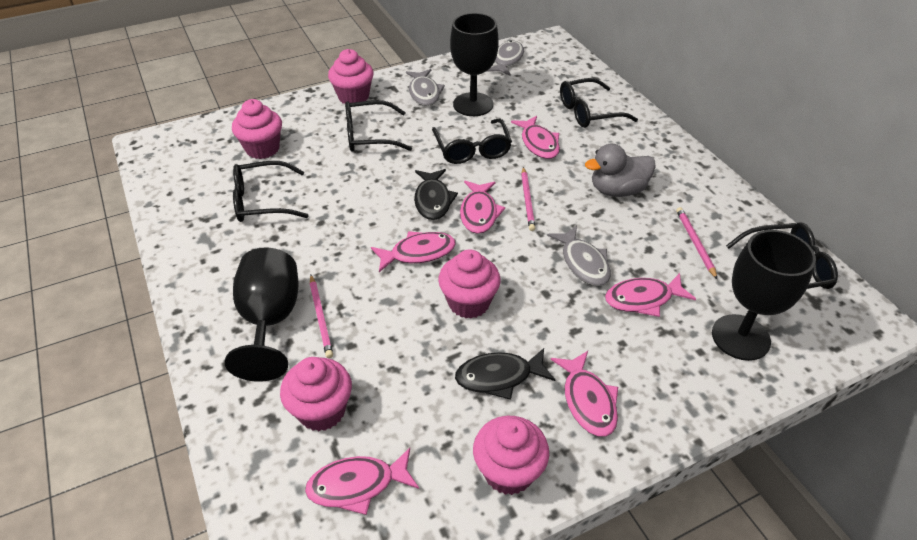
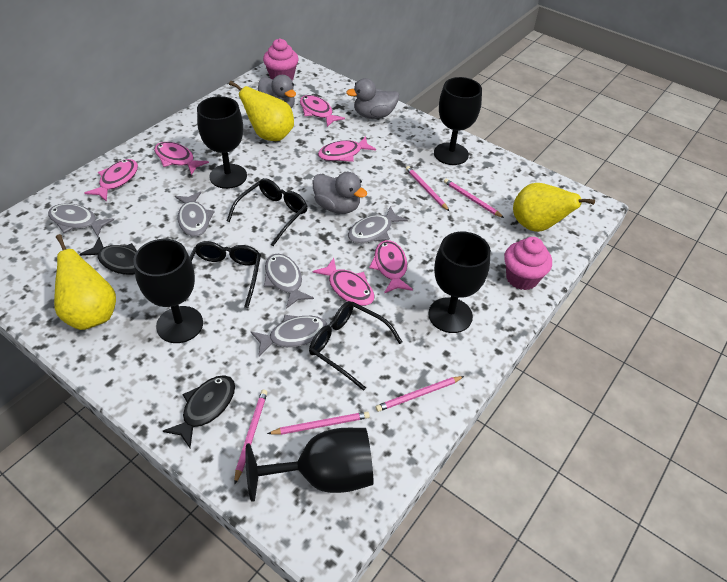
black glasses: [233,161,309,222] [345,100,412,152] [432,119,512,164] [560,78,638,128] [726,223,838,289] = 5 -> [185,241,261,308] [227,178,308,246] [309,301,402,391] = 3
black goblet: [225,247,299,382] [450,13,499,116] [712,230,816,361] = 3 -> [133,239,203,343] [197,96,247,189] [245,428,373,502] [428,232,491,333] [434,77,482,165] = 5
grey duck: [585,144,656,197] = 1 -> [258,75,296,109] [312,172,368,214] [346,78,399,119] = 3
grey fish: [406,69,445,106] [487,41,524,76] [547,225,611,286] = 3 -> [48,203,114,237] [175,191,215,237] [251,315,328,356] [264,254,314,309] [348,206,408,244] = 5
pink cupcake: [232,99,282,159] [280,357,352,431] [328,49,374,104] [438,250,501,319] [473,416,549,495] = 5 -> [263,39,299,80] [504,237,552,290] = 2
pink pencil: [310,275,333,358] [521,167,535,231] [676,207,717,279] = 3 -> [234,390,268,485] [267,411,370,435] [375,376,464,412] [406,166,449,211] [444,179,504,218] = 5
yellow pear: none = 0 -> [54,234,116,330] [229,81,294,141] [513,183,595,232] = 3

